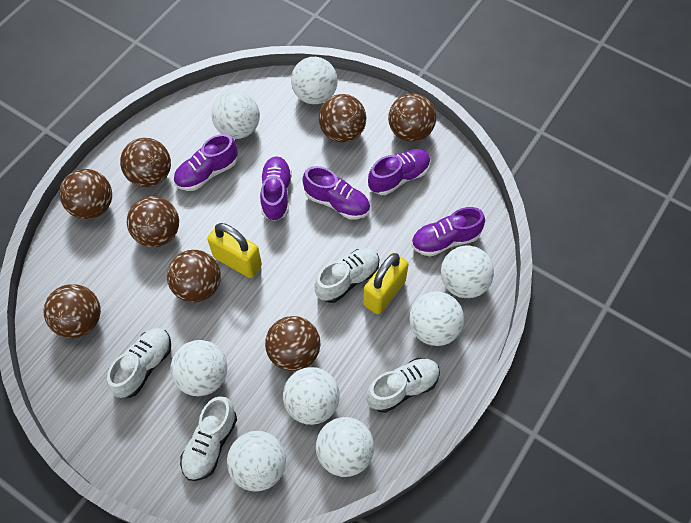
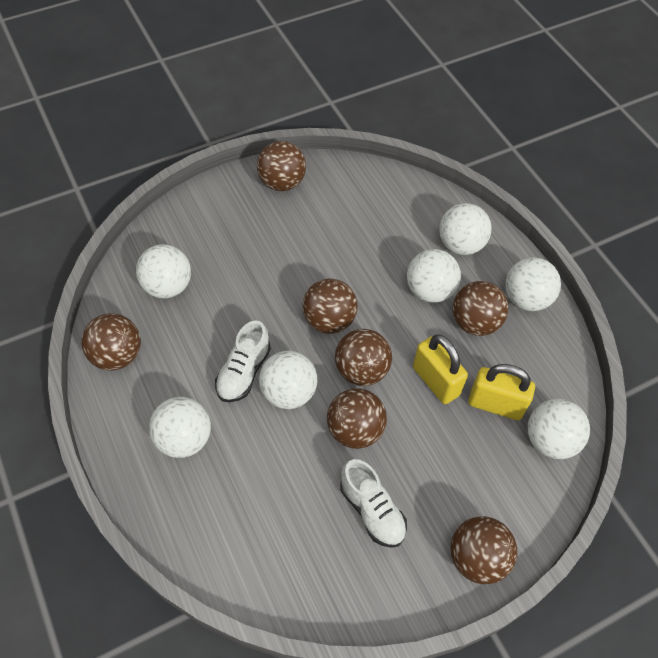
brown ball: [43,284,101,338] [59,169,112,219] [120,138,171,187] [127,196,179,247] [167,250,221,303] [265,316,320,371] [319,94,366,143] [388,93,436,142] = 8 -> [81,313,141,371] [257,141,306,191] [303,278,358,334] [327,389,387,449] [335,329,392,386] [451,516,517,584] [452,281,508,336] = 7
purple shoe: [173,134,238,191] [260,156,292,221] [302,166,370,219] [368,149,431,195] [411,207,485,257] = 5 -> none = 0
white ball: [170,340,227,396] [212,91,260,139] [227,431,286,492] [283,367,340,425] [291,57,338,104] [316,417,374,477] [410,291,464,346] [441,246,494,298] = 8 -> [136,245,191,299] [149,397,211,458] [259,351,317,409] [407,249,461,303] [439,203,492,255] [505,257,561,311] [528,399,590,459] = 7
white shoe: [107,328,171,398] [180,396,237,481] [315,248,379,303] [366,358,440,413] = 4 -> [215,320,271,402] [340,459,407,548] = 2

